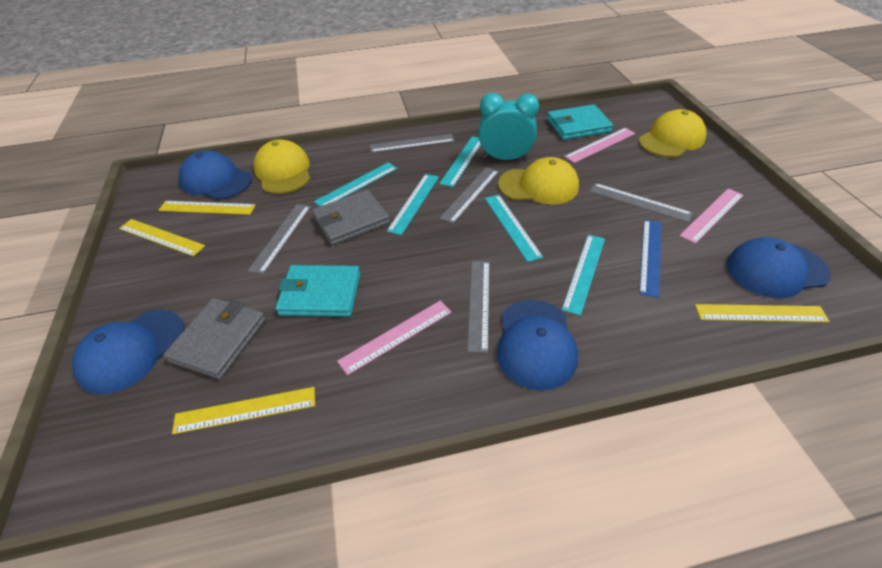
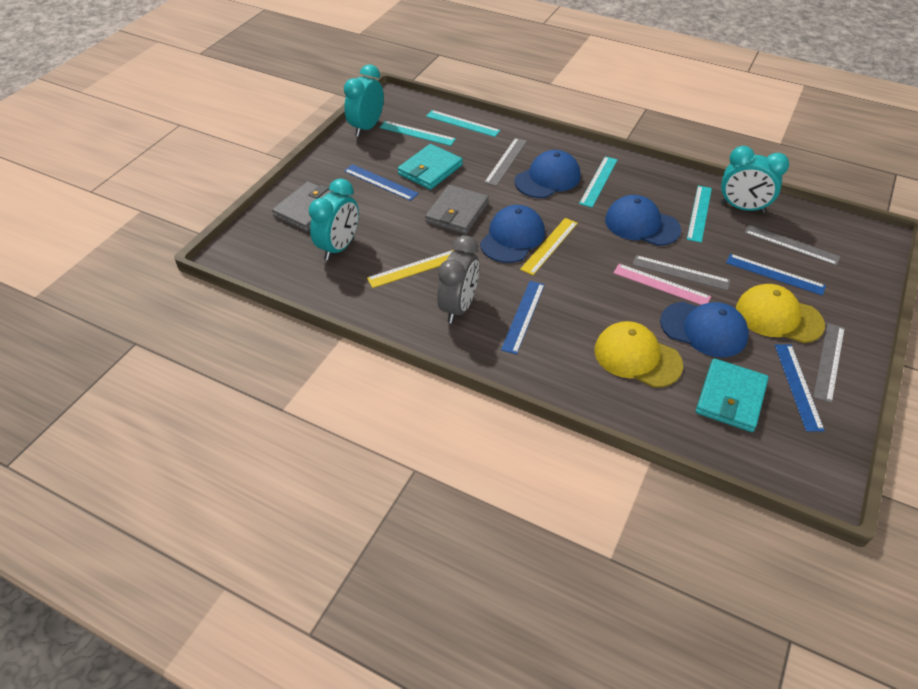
blue ruler: [639,220,662,298] = 1 -> [344,164,419,201] [501,281,545,354] [726,254,826,296] [775,344,825,432] = 4
grey clock: none = 0 -> [437,235,479,323] = 1
grey ruler: [248,204,311,274] [370,134,455,153] [439,167,499,224] [467,261,489,353] [590,183,693,223] = 5 -> [484,138,527,186] [632,255,731,291] [744,224,841,266] [813,323,845,403] = 4
pink ruler: [337,301,452,375] [564,128,636,163] [679,188,743,244] = 3 -> [613,264,711,305] = 1
turquoise clock: [478,93,539,160] = 1 -> [309,178,359,261] [344,64,384,137] [720,146,789,213] = 3
turquoise ruler: [314,162,397,206] [387,174,439,235] [440,136,481,187] [485,195,543,262] [562,235,605,316] = 5 -> [380,121,456,146] [426,110,501,137] [579,156,618,207] [687,185,712,243] = 4
yellow cap: [254,139,310,194] [498,157,579,204] [639,109,707,158] = 3 -> [594,321,683,388] [736,284,825,343] = 2
yellow ruler: [119,219,205,256] [159,201,256,215] [172,387,315,434] [695,304,830,322] = 4 -> [367,250,454,288] [520,218,578,275] = 2

